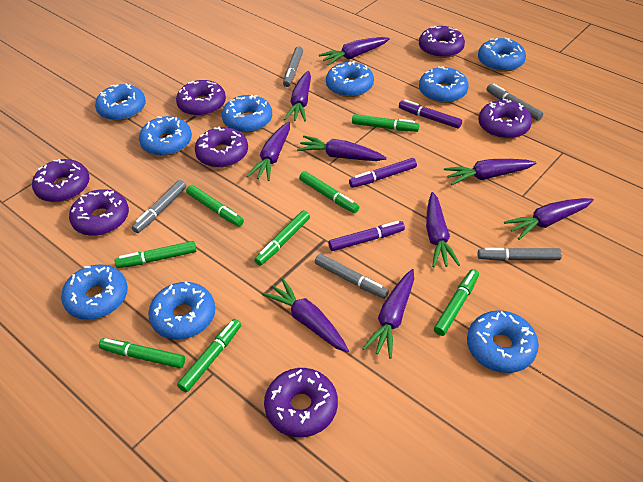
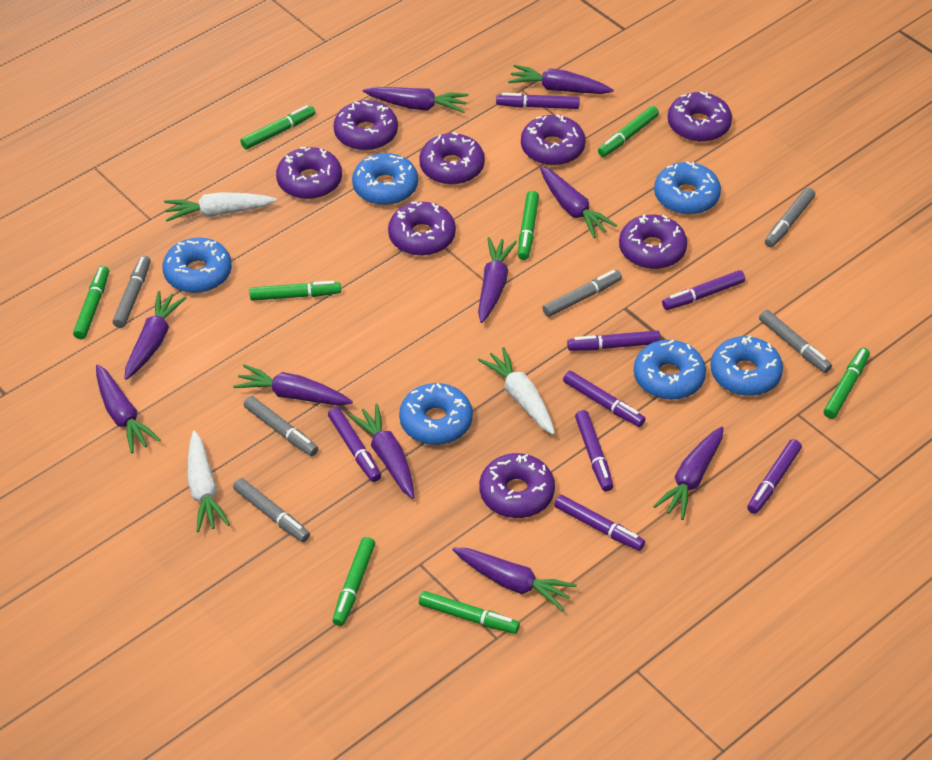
blue donut: [61,264,128,320] [95,84,146,121] [139,116,192,156] [148,281,215,339] [222,95,272,133] [326,61,374,97] [419,66,469,103] [467,311,539,373] [478,38,526,72] = 9 -> [162,238,232,293] [352,153,418,205] [399,383,473,445] [634,340,706,400] [654,162,721,215] [710,336,783,396] = 6
grey marker: [132,180,186,233] [283,46,303,87] [315,254,389,299] [478,247,562,261] [486,83,543,121] = 5 -> [113,256,151,328] [233,478,310,542] [244,396,318,456] [542,270,622,317] [759,310,832,373] [765,188,815,247] = 6
purple carrot: [247,122,290,181] [262,278,349,353] [284,71,311,121] [297,135,387,161] [319,37,390,66] [362,269,414,359] [426,192,460,267] [444,159,536,185] [504,198,594,240] = 9 -> [96,365,161,453] [124,291,186,380] [233,364,353,405] [348,404,414,499] [363,87,469,113] [452,548,577,611] [478,237,517,323] [508,65,614,94] [540,166,617,238] [653,427,723,520] = 10
purple donut: [32,159,90,202] [69,189,129,236] [176,80,226,116] [195,127,248,168] [264,368,338,437] [419,26,465,58] [478,99,532,139] = 7 -> [276,147,342,199] [334,100,398,150] [388,202,456,256] [419,132,485,185] [479,453,555,518] [521,114,586,165] [619,214,687,269] [668,91,732,142] = 8
purple marker: [328,221,405,251] [349,158,417,188] [399,99,462,128] = 3 -> [328,407,381,482] [496,93,580,109] [554,495,645,551] [563,371,646,427] [567,330,661,351] [575,410,613,492] [662,270,745,310] [747,439,802,514] = 8
white carrot: none = 0 -> [164,192,277,221] [188,431,230,532] [478,347,555,435] = 3

